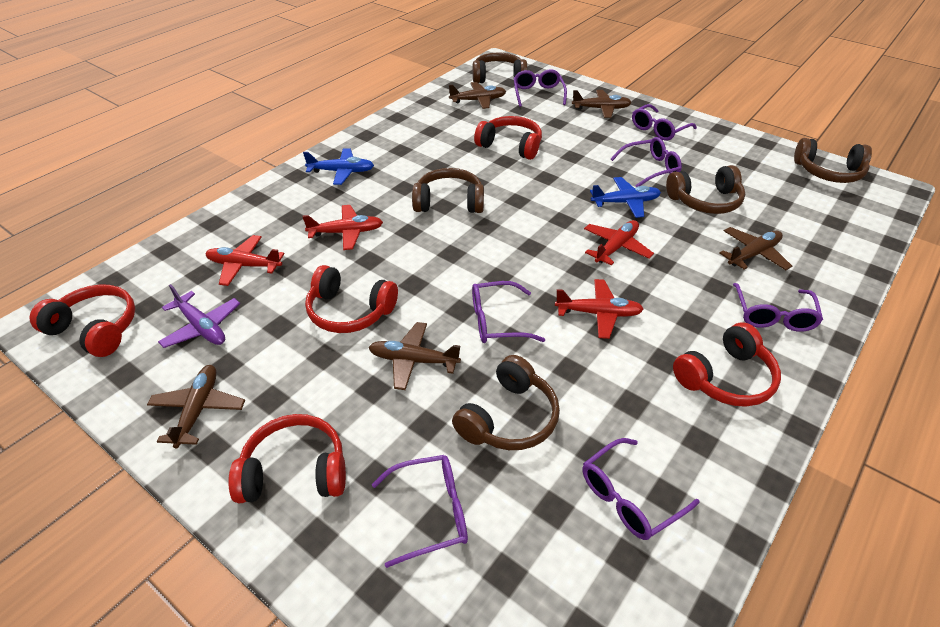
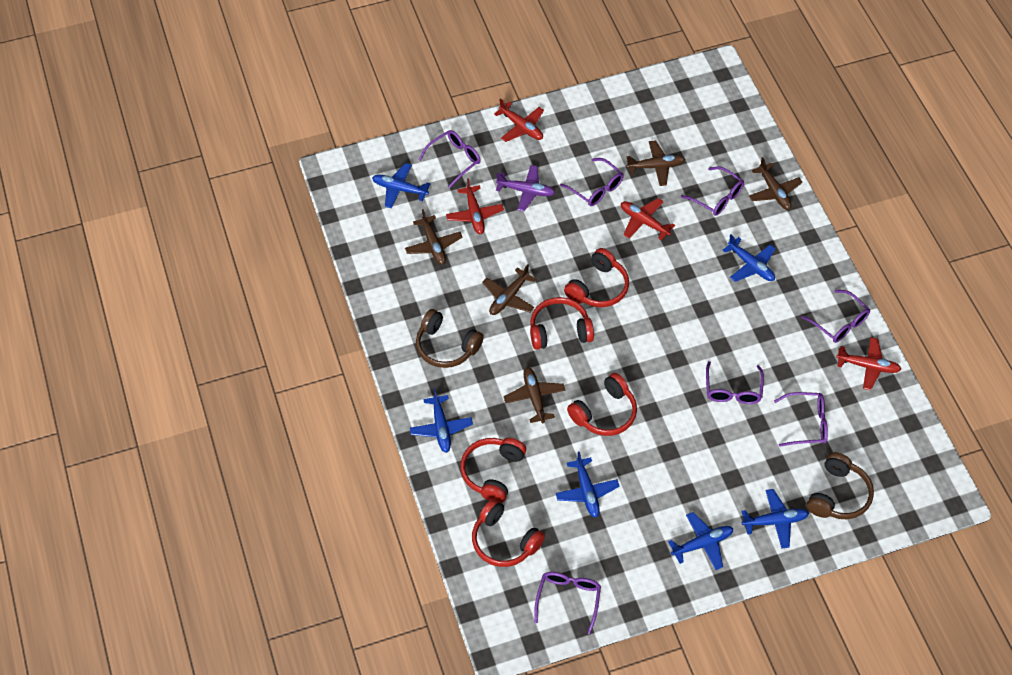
blue plane: [303,149,374,185] [590,177,661,218] = 2 -> [372,163,430,208] [410,388,473,453] [555,452,620,517] [668,512,733,570] [723,235,776,282] [742,489,809,549] = 6
brown headphones: [412,168,484,213] [452,355,560,450] [473,52,528,83] [666,165,745,214] [794,138,872,183] = 5 -> [416,309,484,368] [807,452,874,519] = 2

